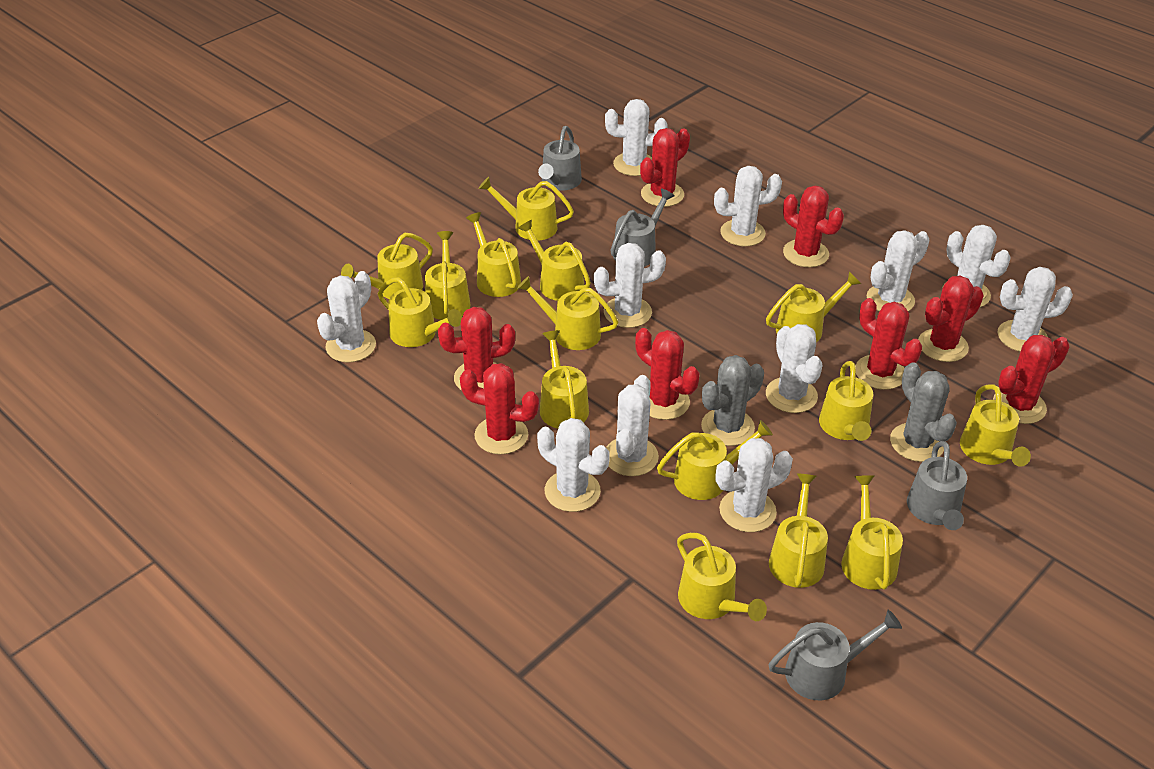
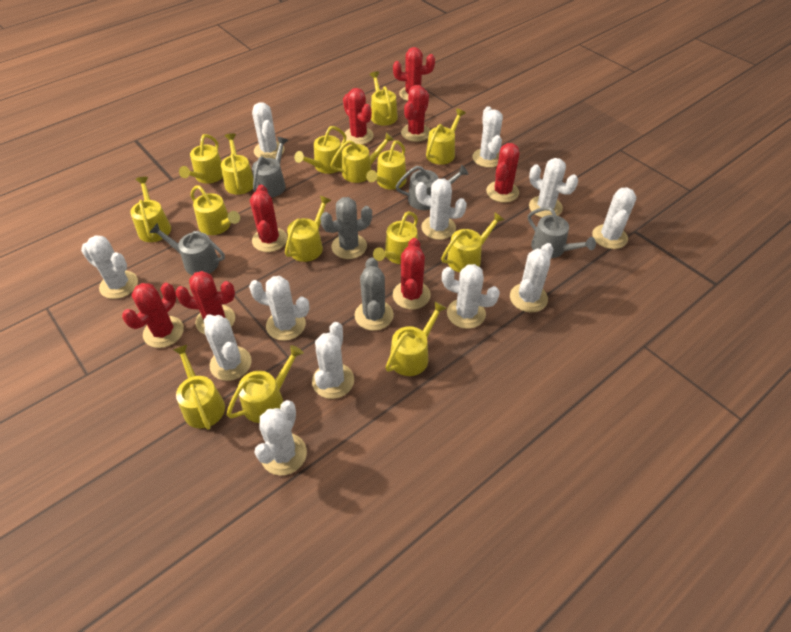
white cactus: [317,271,376,362] [537,418,610,512] [594,243,666,328] [605,99,668,176] [606,375,659,476] [714,166,782,246] [716,438,793,532] [766,324,823,413] [867,230,929,311] [943,225,1010,307] [997,267,1073,352] = 11 -> [81,235,138,299] [204,314,252,381] [249,276,310,341] [252,102,285,159] [254,400,307,476] [312,322,354,399] [415,179,467,240] [442,264,500,329] [472,106,503,168] [510,243,554,312] [529,158,578,217] [592,187,636,249] = 12

